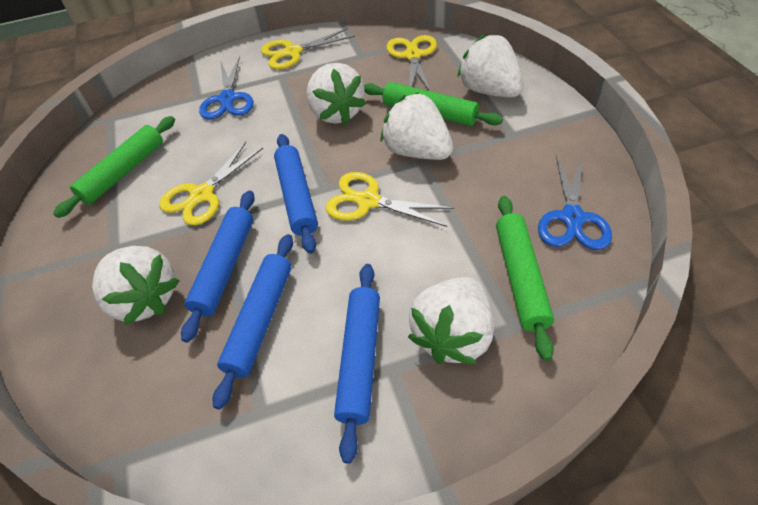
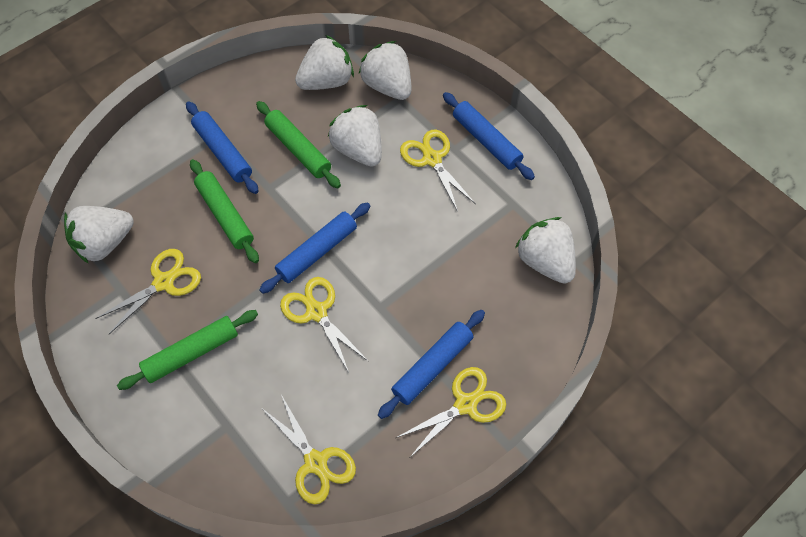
blue scissors: [199,56,254,120] [538,155,612,250] = 2 -> none = 0
yellow scissors: [159,142,263,225] [261,28,355,69] [325,172,454,227] [387,35,437,91] = 4 -> [95,249,201,335] [263,396,356,505] [280,277,368,372] [396,367,506,457] [400,130,476,212] = 5

